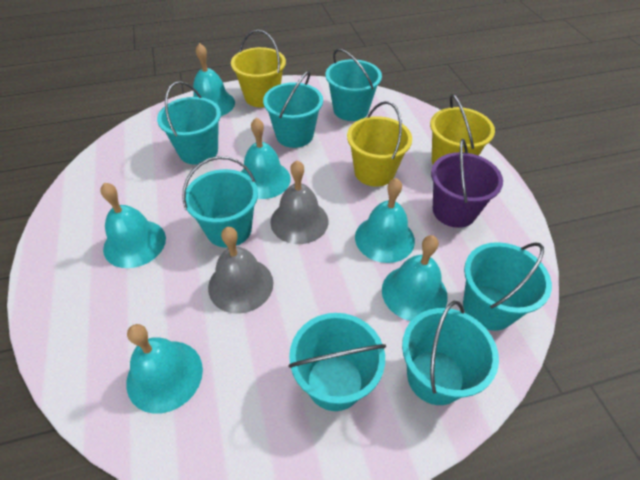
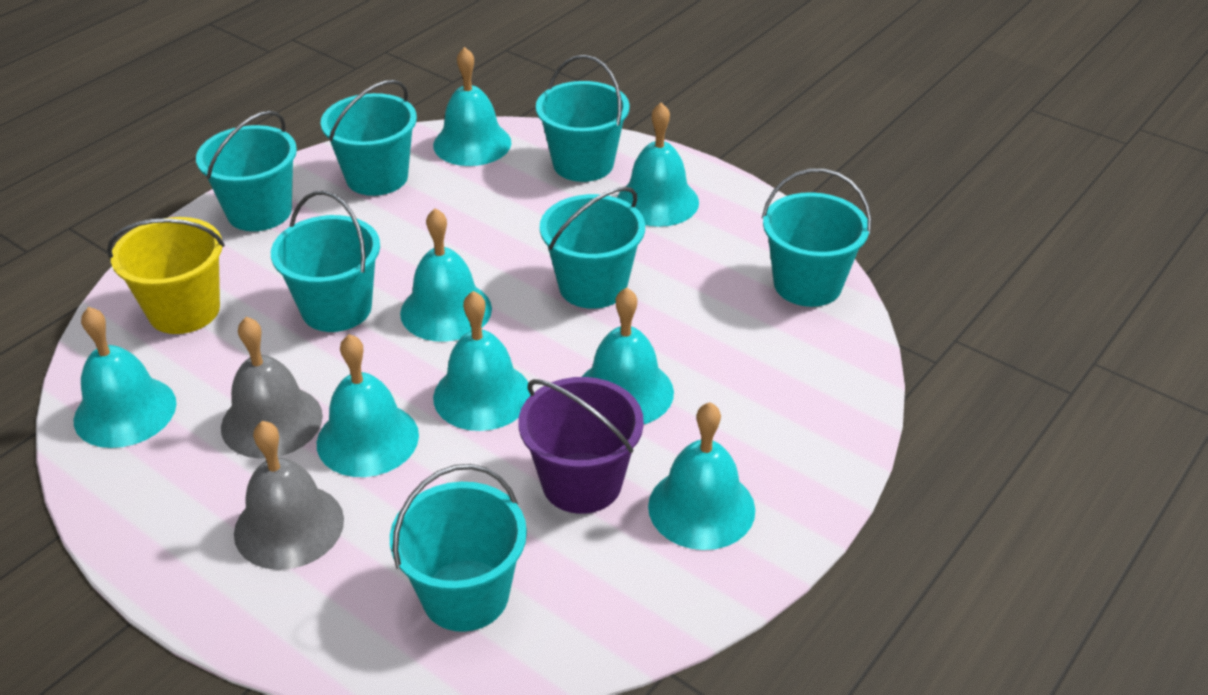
turquoise bell: [100,183,166,268] [126,324,203,414] [193,43,235,116] [241,118,291,199] [355,178,415,263] [382,235,448,321] = 6 -> [74,307,176,448] [317,334,419,477] [400,208,492,342] [433,47,511,166] [433,291,531,431] [582,287,674,424] [617,102,699,227] [648,402,755,550] = 8
yellow bucket: [231,30,286,107] [347,101,412,187] [430,94,495,164] = 3 -> [107,217,225,334] = 1

